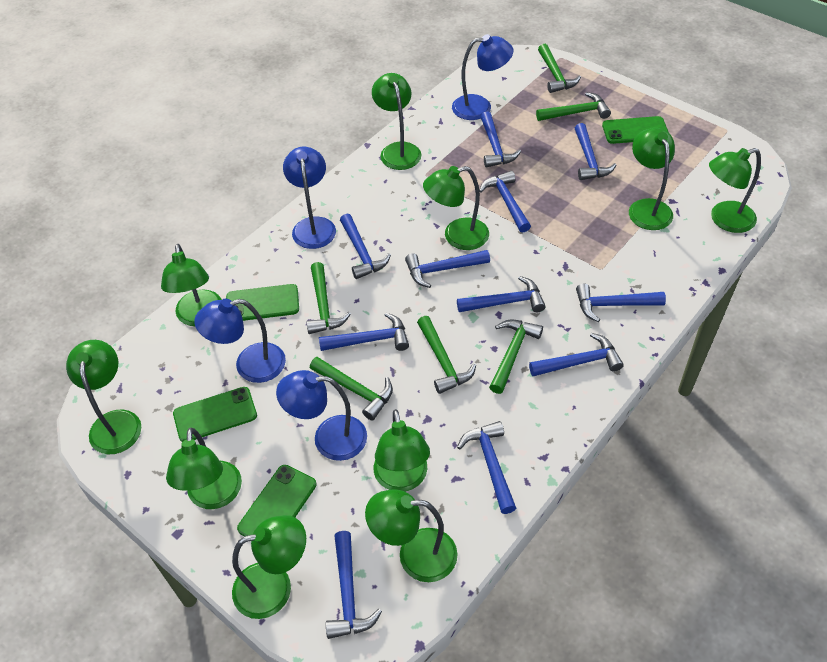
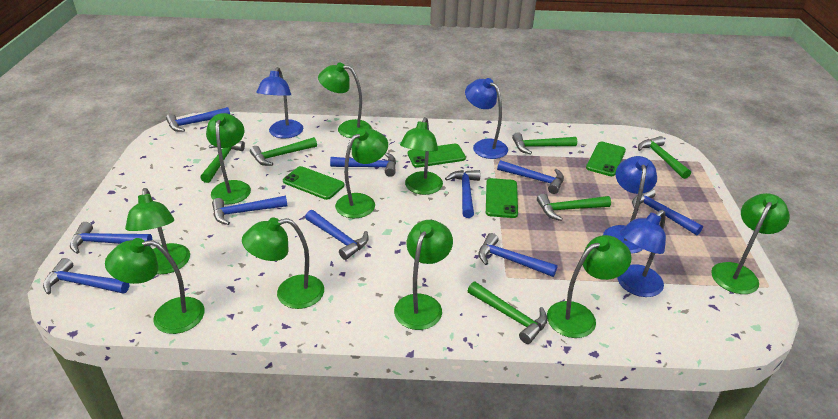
blue hammer: [319,313,409,351] [326,531,382,639] [340,214,391,279] [405,250,490,288] [457,276,546,312] [457,421,516,514] [479,171,531,233] [480,111,521,168] [529,333,624,376] [575,123,617,180] [576,284,666,322] = 11 -> [43,258,129,295] [70,222,152,254] [166,107,230,132] [212,196,288,225] [305,210,369,260] [330,152,396,177] [445,170,480,218] [479,233,558,277] [497,160,564,194] [632,189,703,235] = 10

